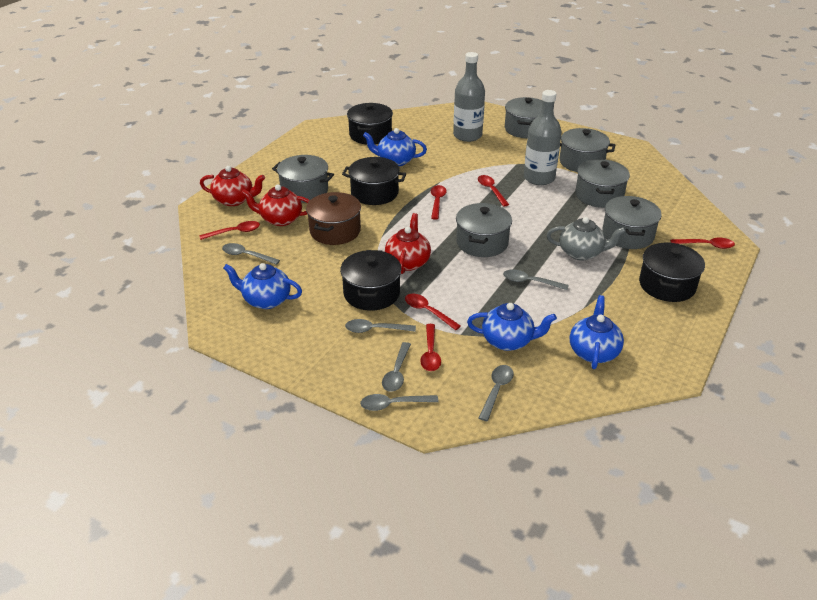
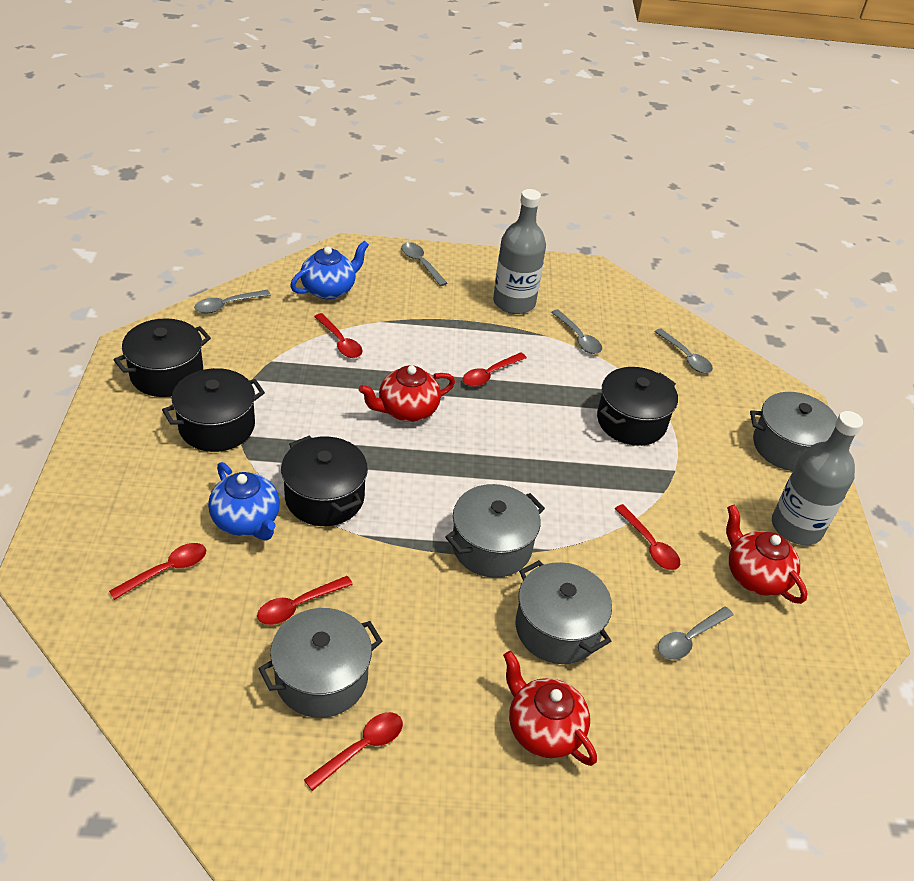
blue teapot: [223,263,302,309] [363,128,427,166] [467,303,557,351] [570,295,624,369] = 4 -> [208,462,280,541] [290,241,369,299] = 2
brown pot: [306,192,361,245] = 1 -> none = 0
grey pot: [272,155,334,203] [456,203,512,257] [505,97,542,138] [559,128,615,172] [575,159,630,208] [602,196,661,249] = 6 -> [258,608,382,718] [445,484,545,578] [515,560,612,664] [750,392,837,471] = 4
grey spoon: [222,243,280,265] [345,319,416,333] [360,394,438,411] [382,342,411,392] [479,365,514,421] [503,269,569,290] = 6 -> [194,290,271,314] [401,242,447,286] [551,309,602,354] [655,328,713,373] [658,606,734,660] = 5
grey teapot: [547,217,626,260] = 1 -> none = 0

